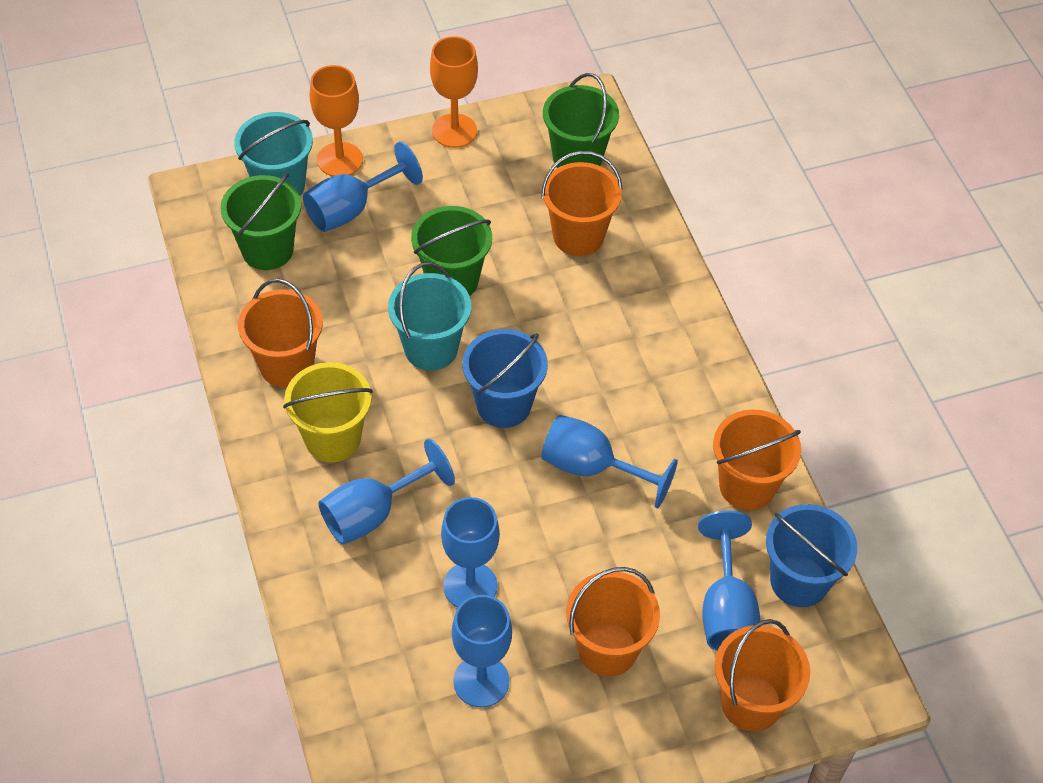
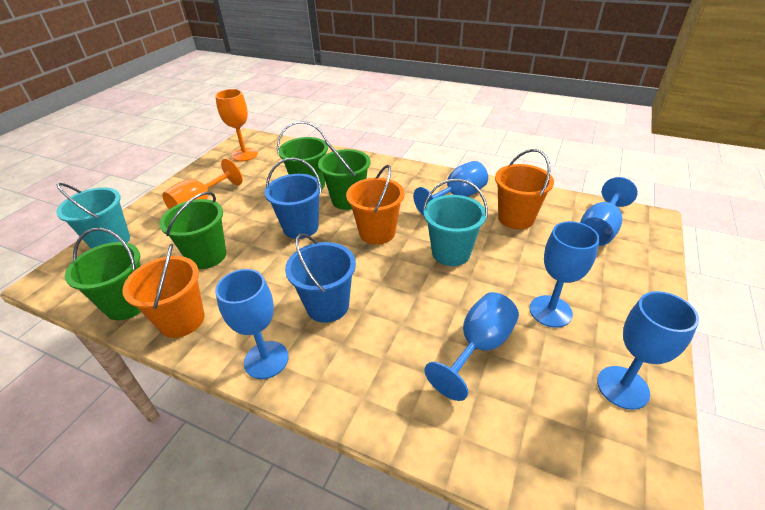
green bucket: [220,174,301,270] [411,206,492,296] [543,73,619,168] = 3 -> [65,228,141,320] [159,192,226,269] [277,121,328,189] [318,140,371,210] = 4
orange bucket: [238,279,323,388] [541,151,622,256] [566,567,660,676] [713,409,801,510] [715,619,810,732] = 5 -> [122,244,205,338] [346,165,404,245] [495,149,554,229] = 3
yellow bucket: [283,362,373,462] = 1 -> none = 0

